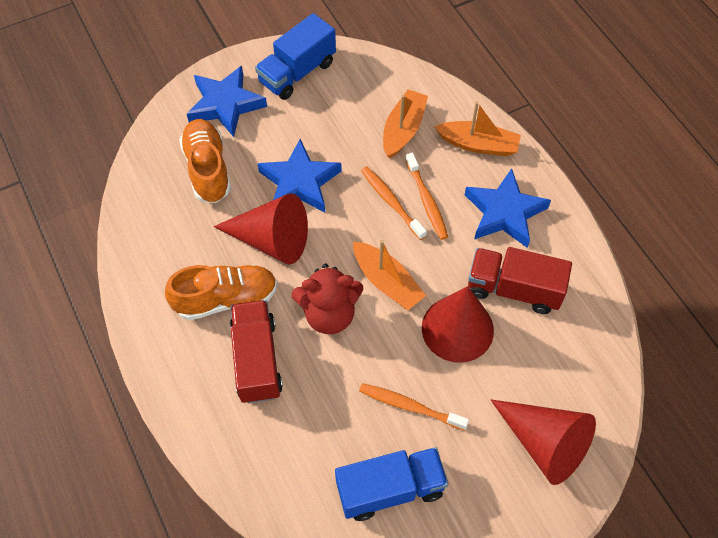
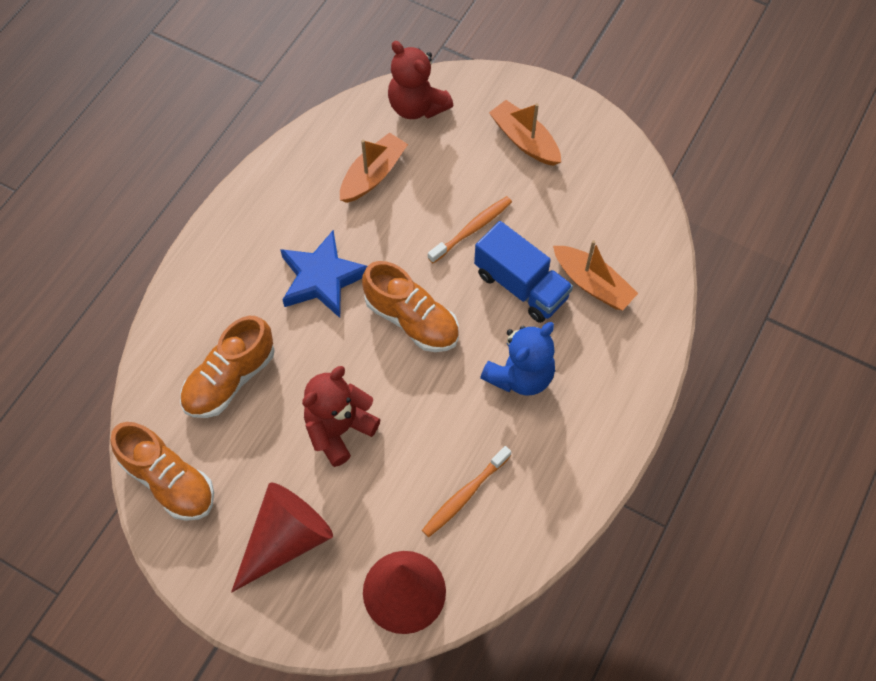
blue star: [187,66,267,137] [257,139,342,212] [465,168,551,248] = 3 -> [280,230,367,318] = 1
blue teddy bear: none = 0 -> [480,322,555,396] = 1
blue truck: [255,13,336,100] [335,447,448,521] = 2 -> [474,221,573,323] = 1
orange shoe: [165,264,277,320] [179,119,231,203] = 2 -> [111,422,214,521] [180,316,274,418] [362,261,459,352] = 3
orange toothbrush: [359,383,469,430] [361,166,427,240] [406,153,448,240] = 3 -> [422,446,511,537] [428,196,512,263] = 2
red cone: [214,193,308,265] [422,286,494,363] [490,399,596,485] = 3 -> [231,482,333,592] [363,551,446,634] = 2
red teddy bear: [291,264,363,334] = 1 -> [302,366,381,467] [388,41,453,119] = 2
red truck: [230,300,283,403] [468,247,572,314] = 2 -> none = 0

